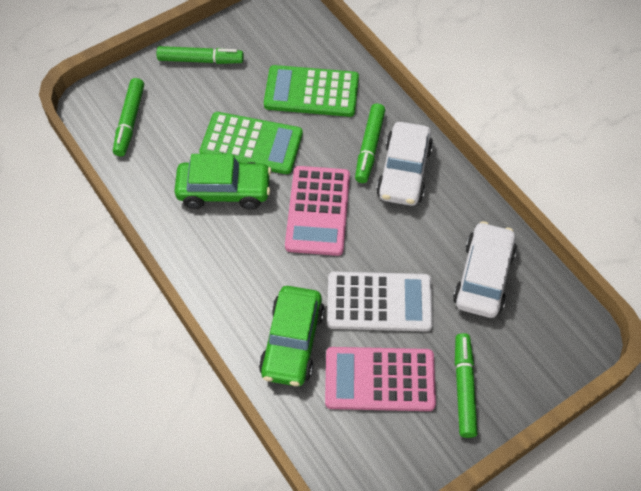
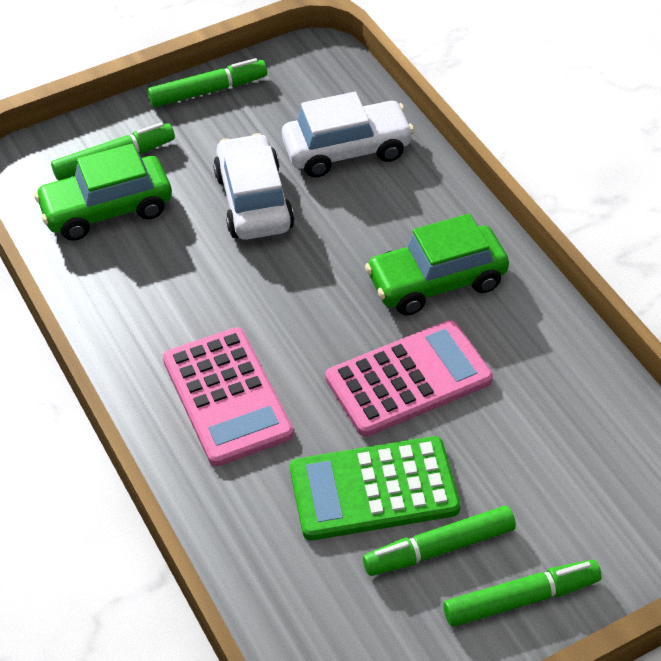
green calculator: [199,112,303,174] [264,65,359,117] = 2 -> [290,436,460,541] = 1
white calculator: [327,272,433,332] = 1 -> none = 0

